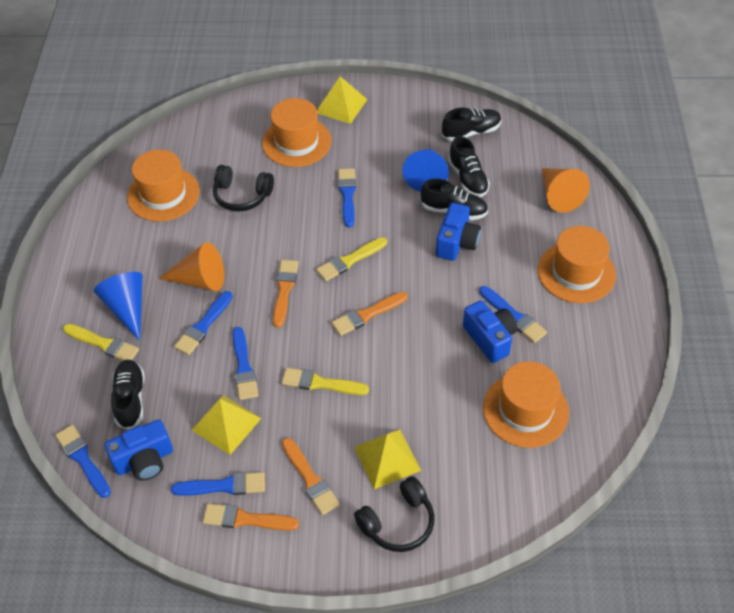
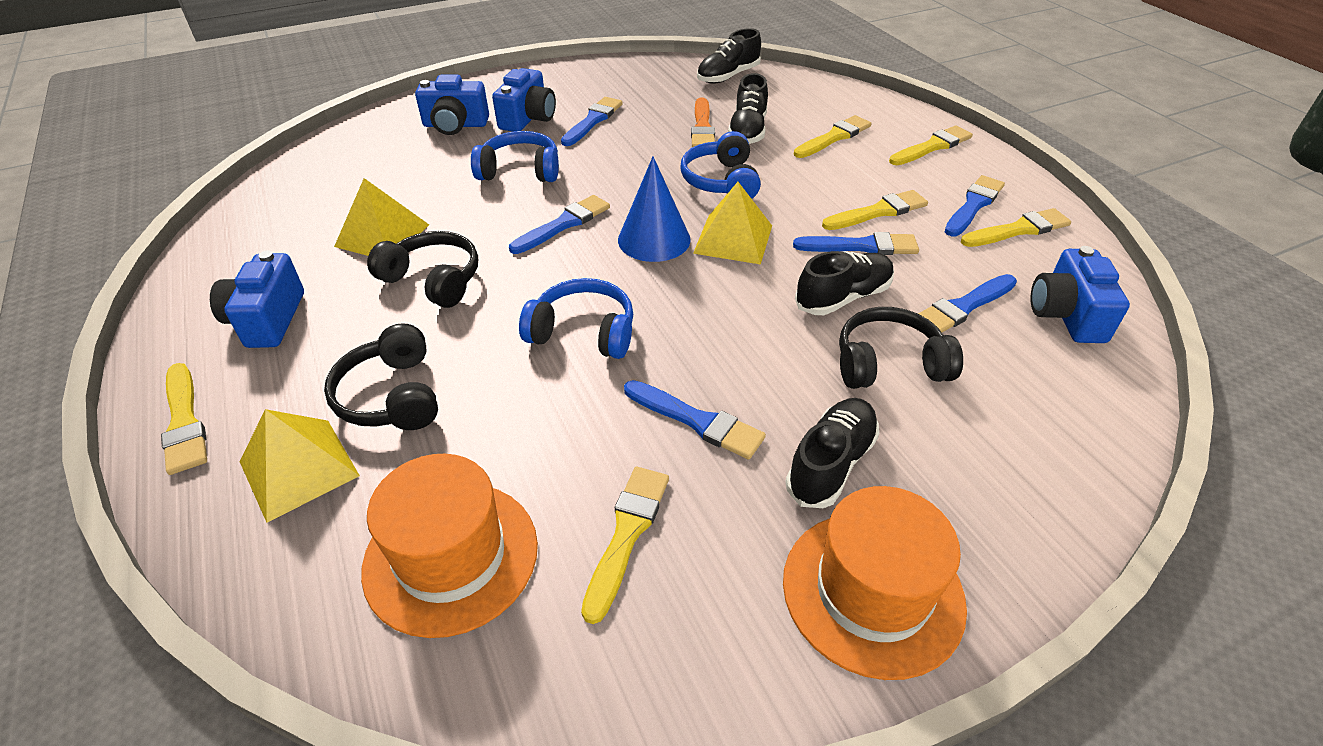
black headphones: [213,165,274,212] [354,476,434,552] = 2 -> [324,323,438,430] [367,231,478,308] [839,307,963,389] = 3
blue camera: [105,420,173,481] [436,203,481,261] [463,300,518,363] = 3 -> [210,250,304,348] [415,75,489,135] [492,68,556,132] [1030,246,1130,343] = 4
blue cone: [94,272,143,341] [402,148,449,192] = 2 -> [618,157,691,262] = 1
blue headphones: none = 0 -> [471,131,559,182] [519,278,633,359] [680,131,761,199] = 3
orange brush: [202,503,299,531] [273,260,299,328] [282,438,340,515] [331,292,408,336] = 4 -> [691,97,715,147] = 1
orange cone: [158,242,224,291] [542,168,590,213] = 2 -> none = 0
orange hat: [127,150,200,221] [262,98,331,167] [483,361,569,448] [538,226,616,303] = 4 -> [361,454,538,638] [783,486,967,680] = 2
yellow brush: [63,324,139,361] [281,368,369,395] [316,237,387,281] = 3 -> [161,363,207,475] [581,467,669,624] [794,115,871,158] [822,190,928,230] [889,125,973,165] [961,208,1071,247] = 6

